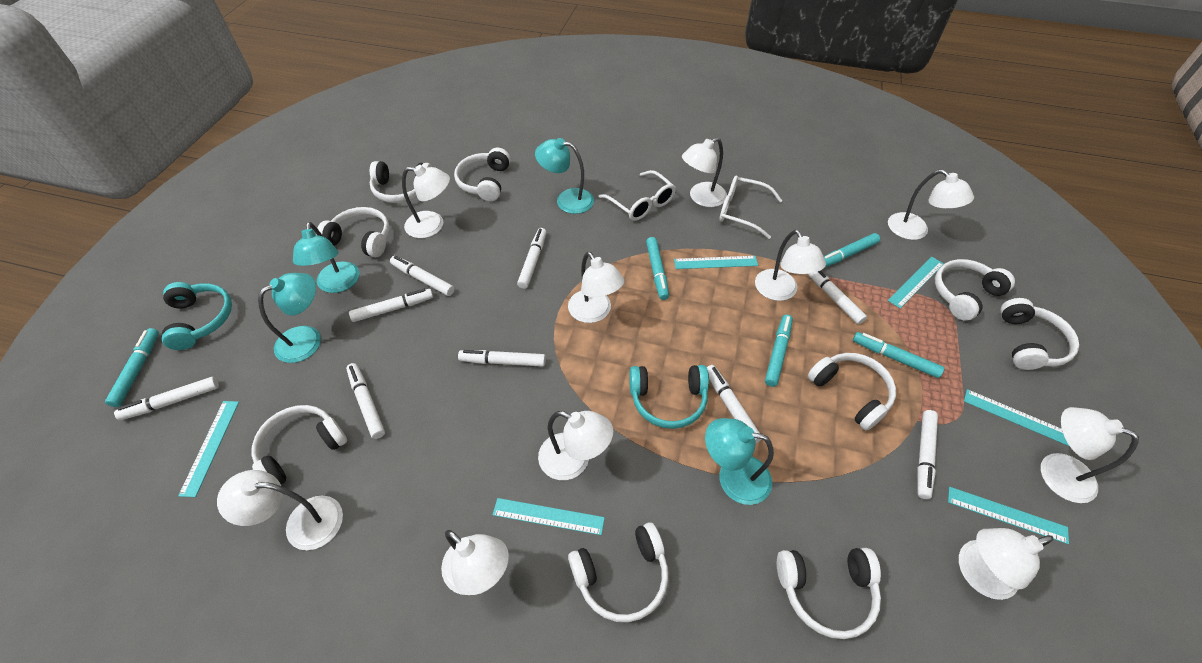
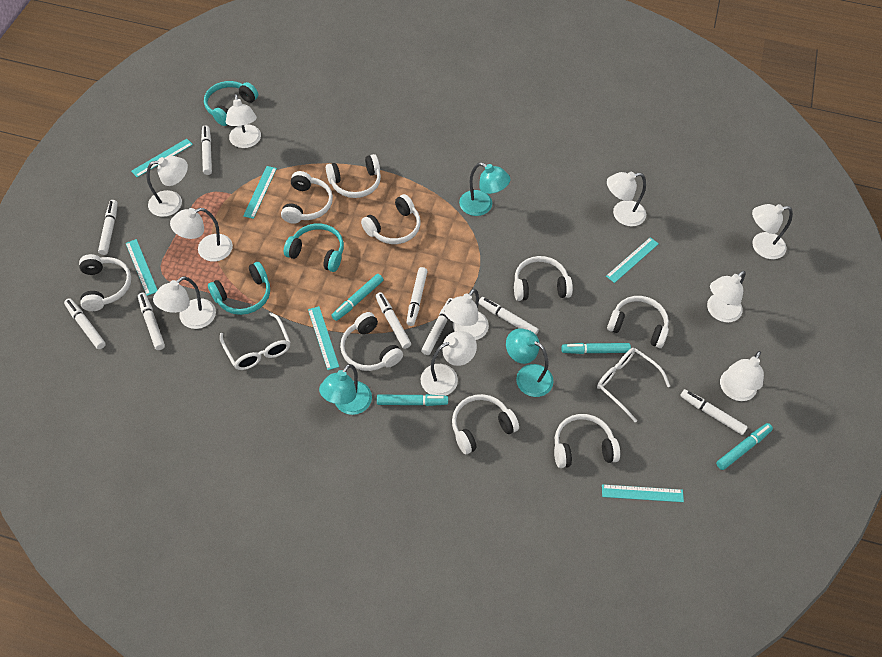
turquoise headphones: [162,282,232,350] [629,365,709,429] = 2 -> [204,81,258,126] [208,262,270,315] [284,223,344,272] = 3
turquoise lamp: [258,273,321,363] [293,222,360,293] [535,138,594,214] [705,418,774,505] = 4 -> [319,364,372,415] [459,163,510,216] [506,328,554,397] = 3
turquoise marker: [105,328,159,407] [646,237,669,300] [765,315,793,387] [824,233,880,267] [853,332,944,378] = 5 -> [331,274,383,321] [377,394,448,406] [561,343,631,354] [716,423,773,470] = 4

